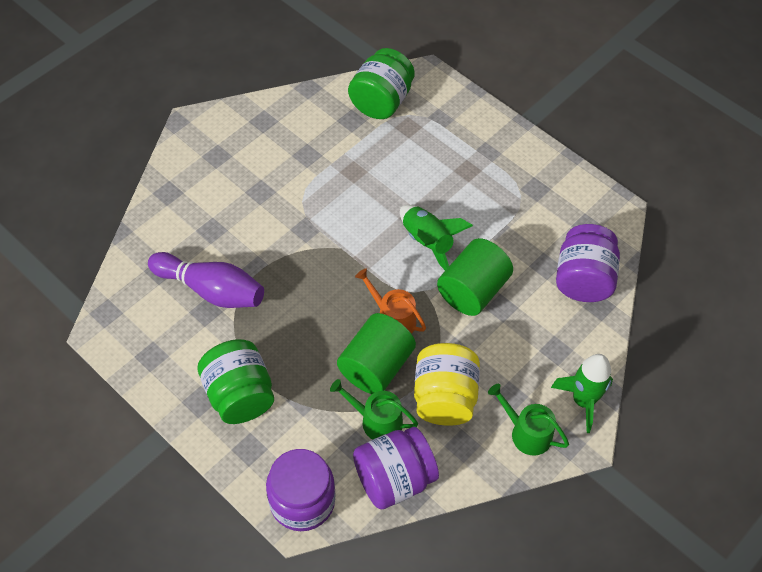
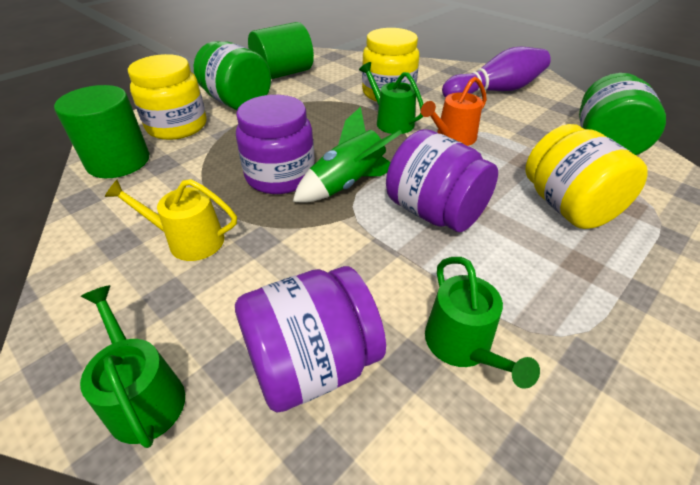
green rocket: [400,205,473,270] [551,354,613,433] = 2 -> [293,107,402,203] = 1
green watering can: [330,379,418,440] [488,384,569,456] = 2 -> [80,285,185,448] [359,62,423,134] [425,257,540,389] = 3
yellow jar: [414,343,480,426] = 1 -> [128,54,207,140] [362,28,419,102] [525,124,648,229] = 3
yellow watering can: none = 0 -> [105,179,237,261] = 1

